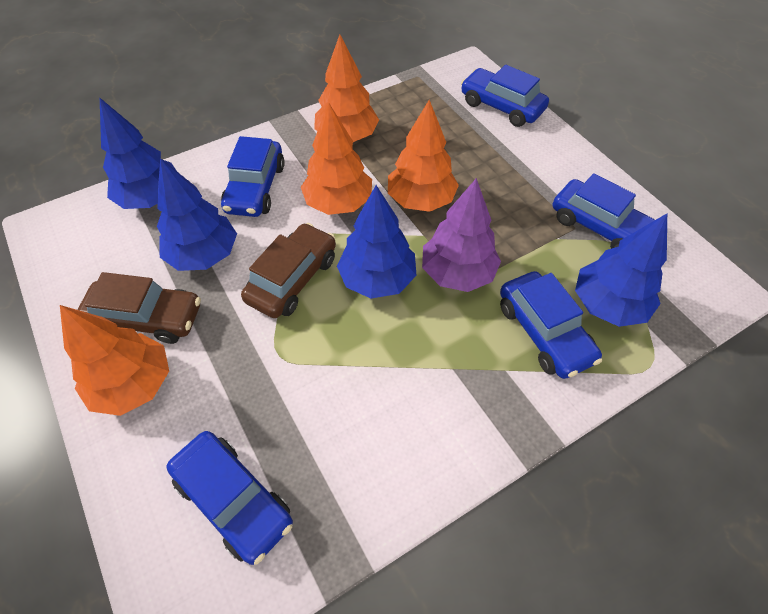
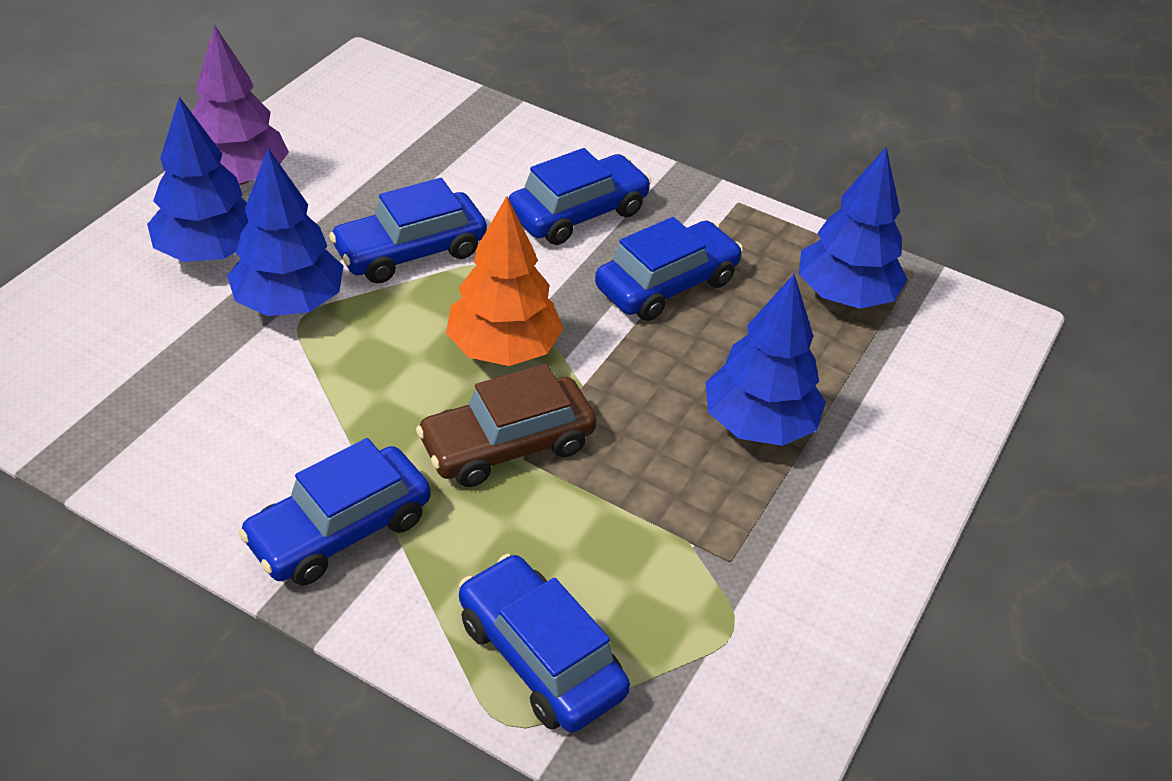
brown car: [77,272,201,344] [241,223,336,318] = 2 -> [416,364,596,487] = 1
orange tree: [60,305,169,416] [301,103,372,215] [314,35,379,142] [388,100,459,212] = 4 -> [446,196,564,366] = 1

